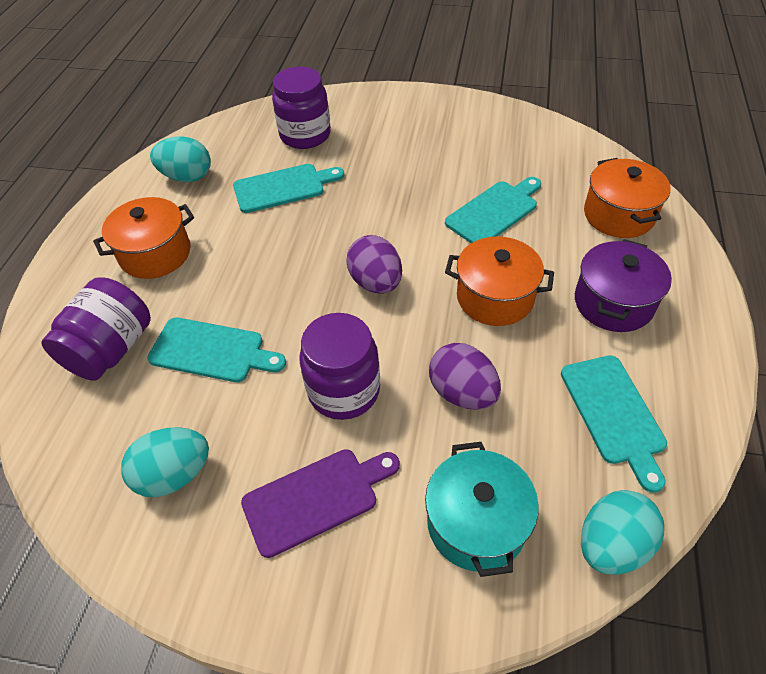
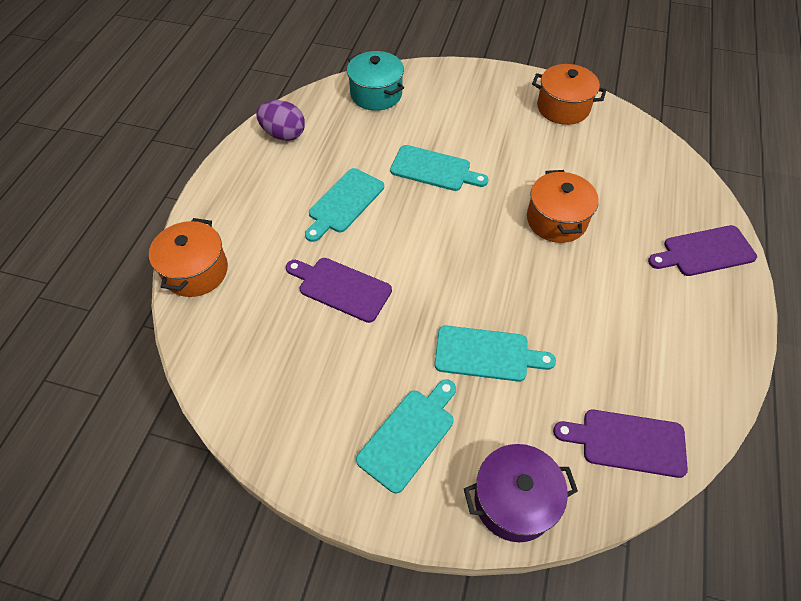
purple cutting board: [241,449,400,558] = 1 -> [286,258,392,323] [553,410,688,478] [648,225,757,276] = 3
purple egg: [346,235,402,294] [429,343,501,410] = 2 -> [256,100,305,141] = 1
purple jar: [42,277,151,381] [272,67,331,149] [299,313,380,420] = 3 -> none = 0
turquoise egg: [121,427,209,497] [150,136,211,182] [581,490,664,575] = 3 -> none = 0

